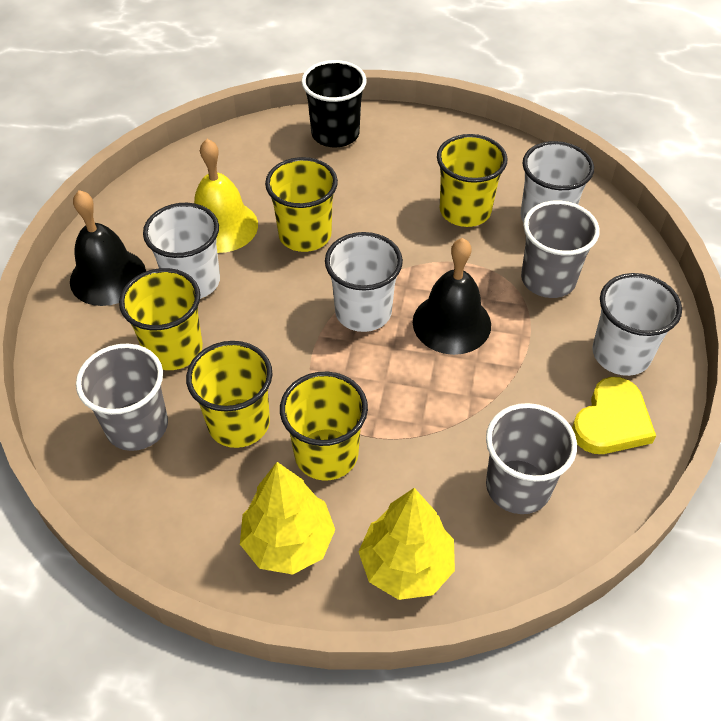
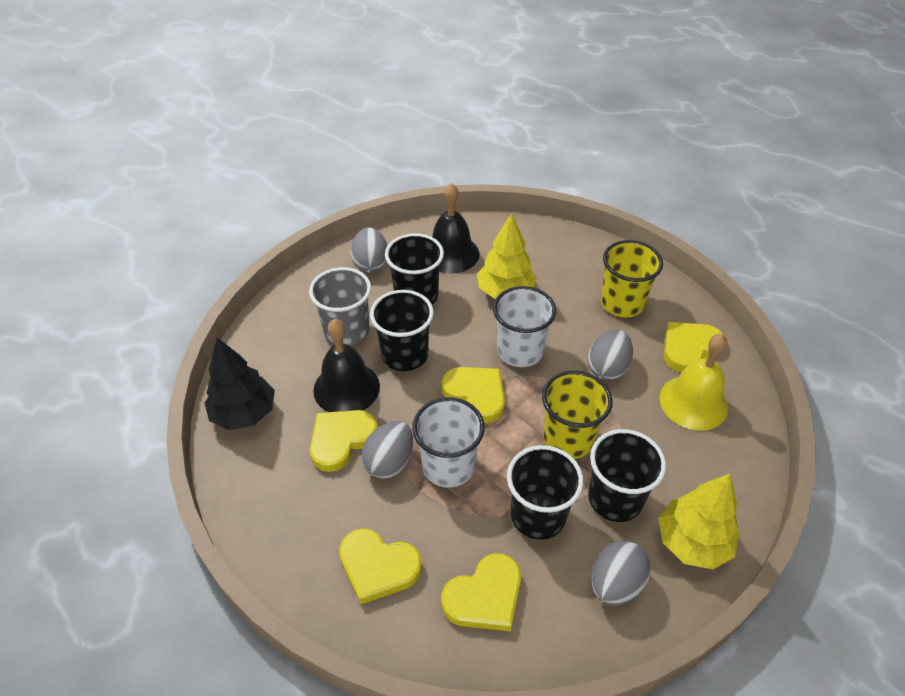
black cup: [301,60,367,148] = 1 -> [370,290,434,371] [385,233,444,305] [507,445,583,540] [588,429,666,522] = 4
black tree: none = 0 -> [205,338,275,430] = 1
grey cup: [76,344,168,451] [486,403,577,514] [521,200,600,298] = 3 -> [309,267,371,346] = 1
grey egg: none = 0 -> [351,227,387,272] [361,421,413,479] [588,329,633,380] [592,541,650,605] = 4
white cup: [143,203,220,299] [325,232,403,332] [520,141,594,223] [592,273,682,376] = 4 -> [412,397,485,488] [493,286,556,367] = 2
yellow cup: [119,268,203,370] [186,341,273,448] [265,157,338,252] [280,372,368,481] [437,134,507,227] = 5 -> [542,371,613,459] [601,240,663,317] = 2
yellow heart: [572,377,656,454] = 1 -> [310,410,378,472] [339,528,422,604] [441,553,521,631] [442,367,505,423] [664,322,724,373] = 5

